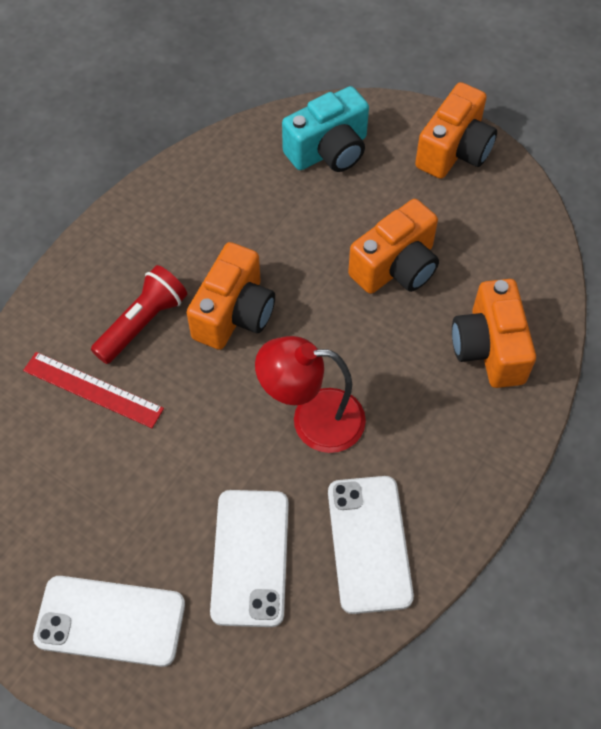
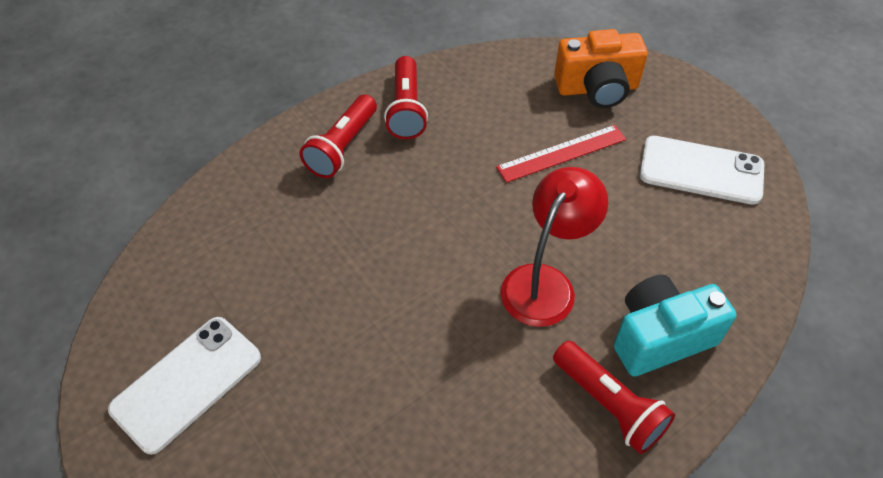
orange camera: [187,242,275,350] [348,199,439,294] [415,82,497,179] [452,279,536,388] = 4 -> [554,29,648,108] = 1
red flashlight: [91,265,187,364] = 1 -> [300,94,377,178] [384,56,428,139] [553,341,675,454] = 3
white phone: [33,576,185,667] [210,490,289,627] [328,476,414,614] = 3 -> [108,317,261,455] [640,136,764,205] = 2

